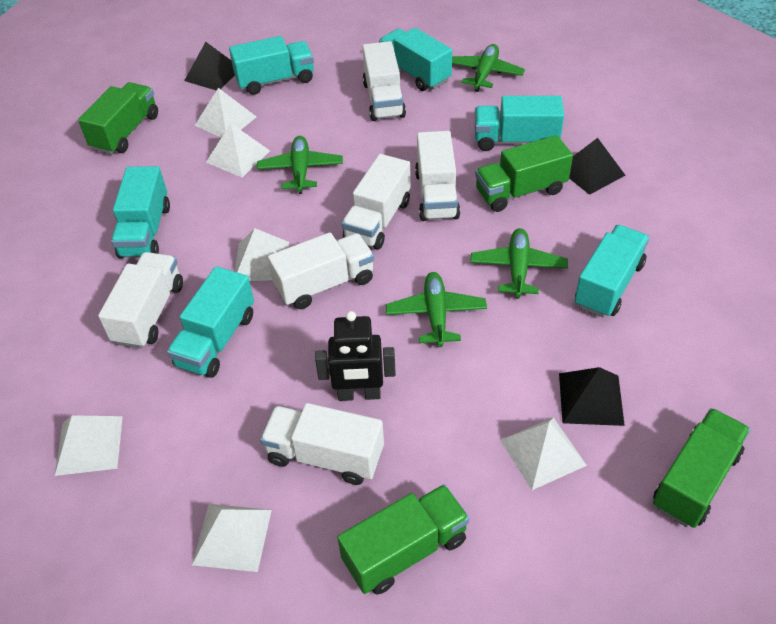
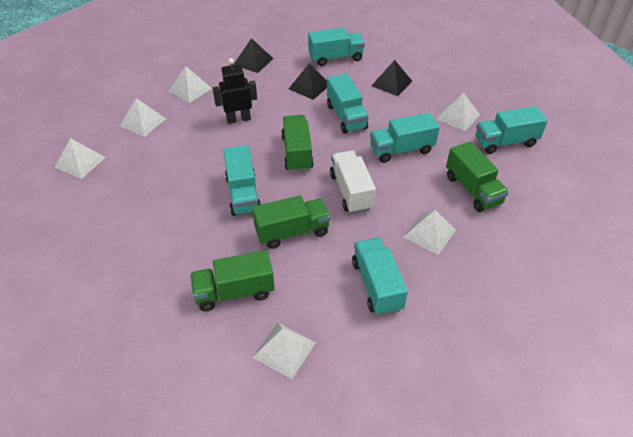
green plane: [257,136,343,194] [386,272,487,347] [452,44,525,92] [470,228,568,298] = 4 -> none = 0
white truck: [98,252,183,349] [260,403,384,485] [268,232,374,309] [342,154,411,250] [362,41,406,121] [415,131,460,221] = 6 -> [330,150,376,214] = 1

